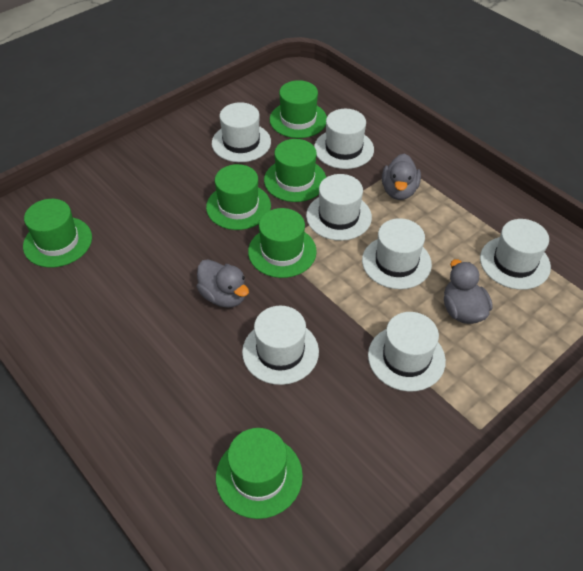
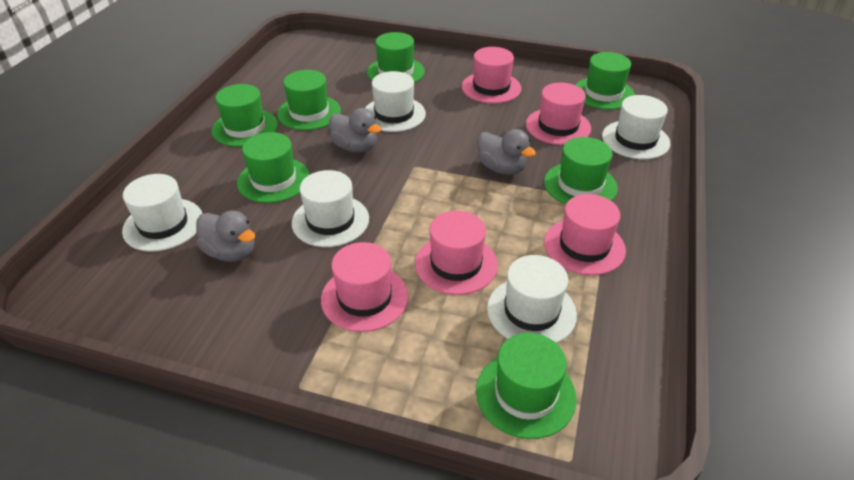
green hat: [23,199,92,268] [206,164,271,230] [216,428,303,519] [248,208,317,278] [264,139,326,202] [270,80,327,138] = 6 -> [212,84,278,147] [237,132,310,203] [277,70,341,130] [367,32,425,83] [476,333,577,439] [544,137,618,205] [575,52,635,110] = 7
pink hat: none = 0 -> [321,242,408,332] [415,211,498,295] [462,47,521,104] [526,83,591,145] [544,194,626,275] = 5
white hat: [212,102,271,162] [242,306,319,385] [306,174,372,241] [314,109,374,169] [362,218,432,289] [368,312,446,391] [480,219,551,290] = 7 -> [122,174,203,252] [292,170,369,247] [365,71,426,132] [487,255,577,343] [602,95,670,159] = 5

